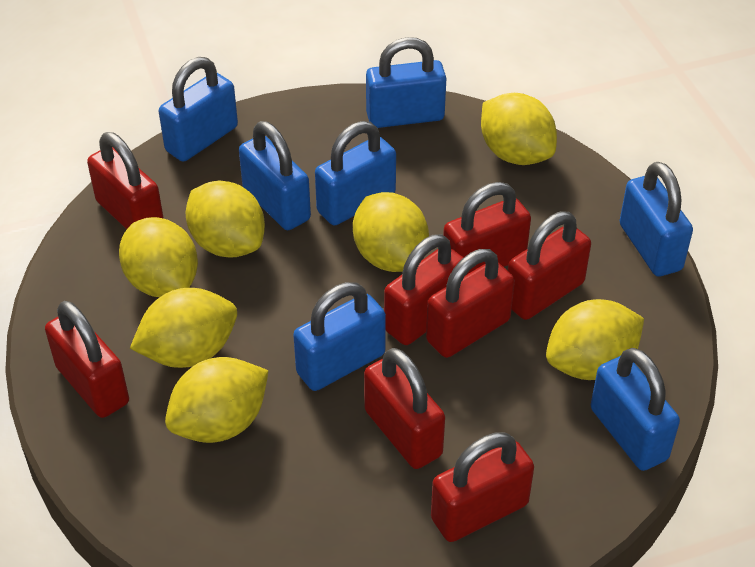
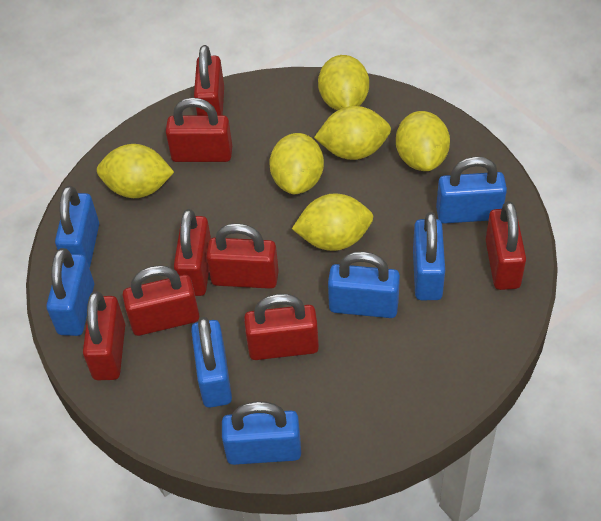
yellow lemon: [119,217,198,297] [130,288,237,368] [165,357,269,443] [186,180,265,258] [353,192,429,272] [481,93,557,165] [546,299,644,380] = 7 -> [97,144,174,198] [269,133,324,194] [292,193,373,251] [314,106,391,160] [318,55,369,111] [396,111,450,171] = 6

